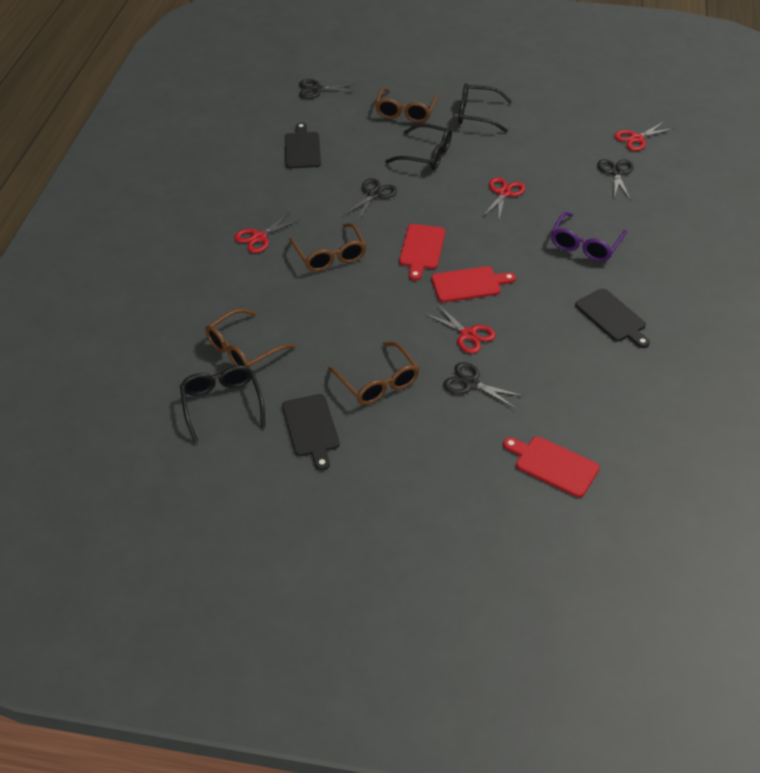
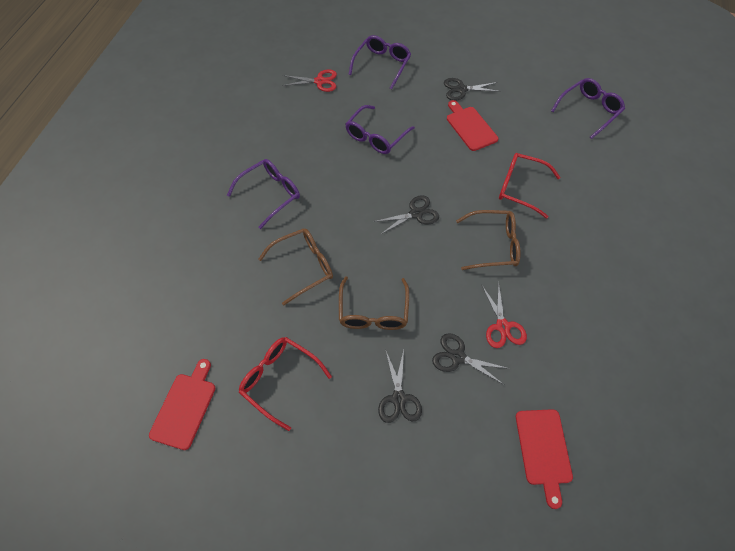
black cutting board: [282,394,340,471] [285,123,321,168] [575,289,650,348] = 3 -> none = 0
black glasses: [180,365,265,442] [385,123,452,170] [458,83,512,132] = 3 -> none = 0
brown glasses: [205,308,296,368] [289,223,366,272] [328,342,420,405] [375,87,438,123] = 4 -> [258,228,333,305] [339,276,409,330] [456,210,521,270] = 3
purple glasses: [551,212,627,262] = 1 -> [227,159,300,229] [345,105,415,154] [348,35,411,89] [551,78,625,139] = 4
red glasses: none = 0 -> [238,337,332,431] [499,153,561,219] = 2
red scissors: [234,212,301,253] [424,304,496,353] [483,177,525,219] [614,122,675,151] = 4 -> [282,70,337,92] [482,282,527,348] = 2

